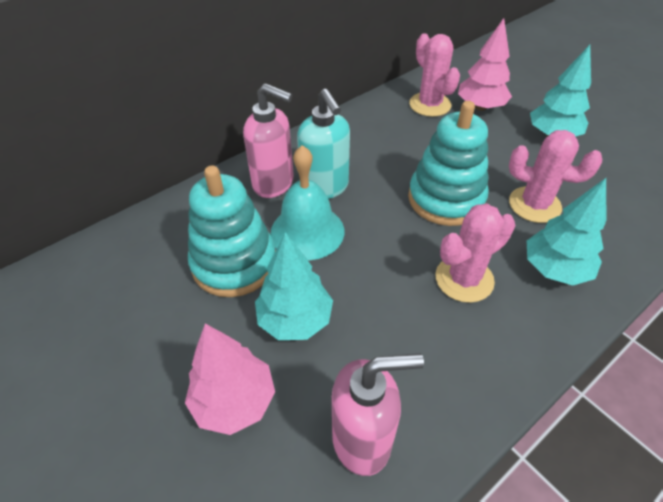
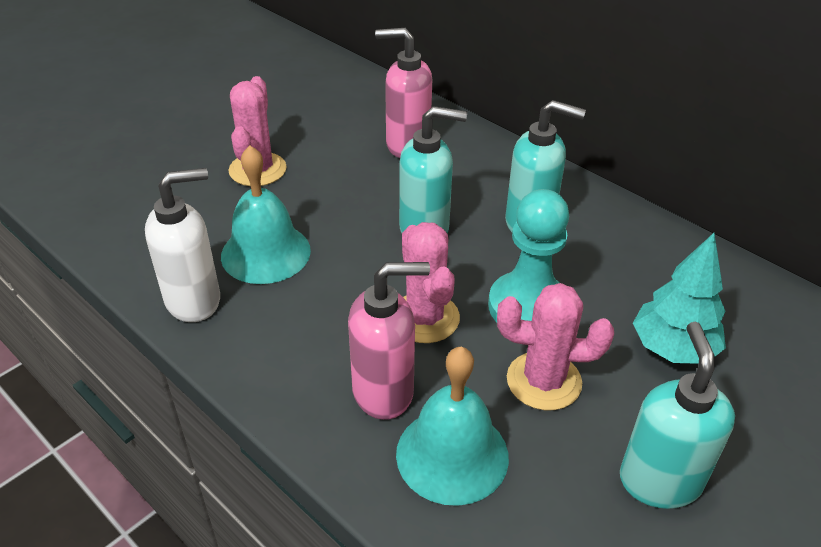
pink tree: [185,324,275,435] [458,18,512,111] = 2 -> none = 0
turquoise bell: [271,145,344,260] = 1 -> [221,145,311,284] [396,347,509,506] = 2
turquoise pawn: none = 0 -> [488,189,569,322] = 1
turquoise soap dispenser: [297,89,350,199] = 1 -> [399,106,467,233] [505,100,586,232] [620,322,735,509] = 3
turquoise stacking toy: [188,166,275,297] [408,101,489,226] = 2 -> none = 0
turquoise tree: [255,232,333,340] [527,178,607,285] [530,45,591,137] = 3 -> [633,233,726,364] = 1
white soap dispenser: none = 0 -> [145,168,220,322] = 1

